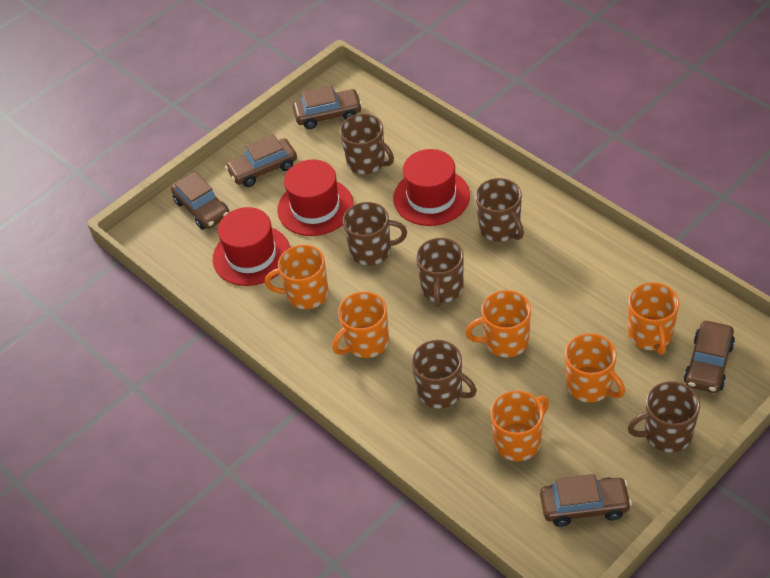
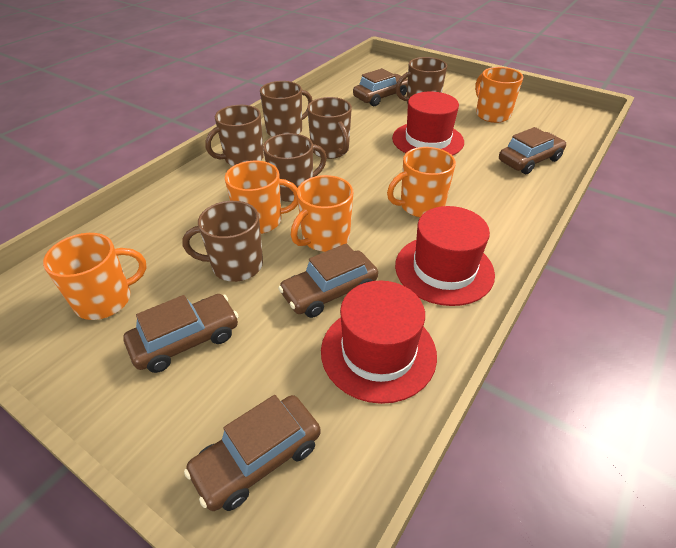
orange mug: [265,245,328,309] [332,292,389,358] [465,290,531,358] [490,391,549,461] [565,333,625,403] [628,282,679,355] = 6 -> [43,233,147,320] [225,161,298,234] [291,175,353,252] [387,147,456,217] [475,67,523,123] = 5

